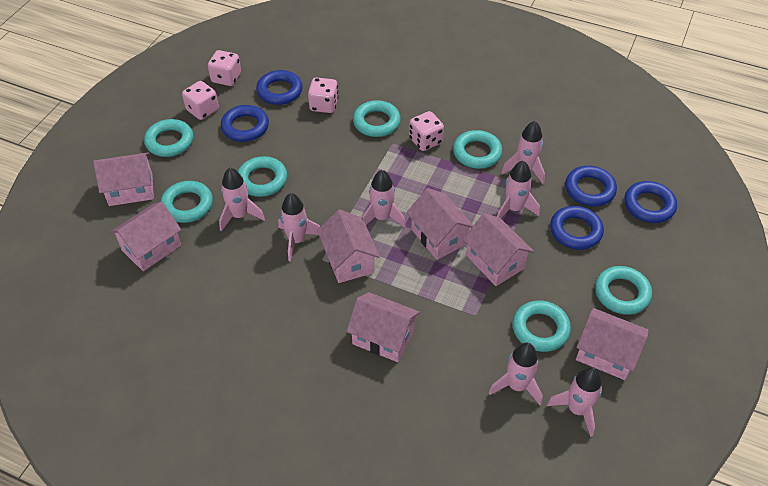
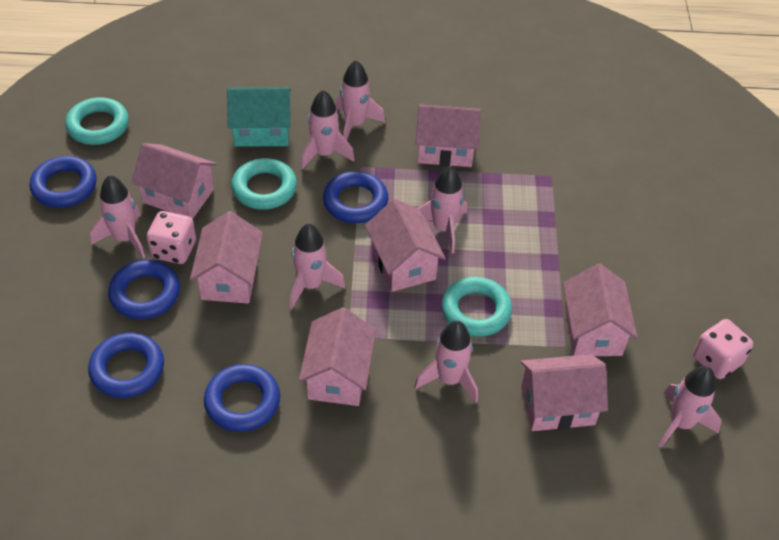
pink dice: [182,81,219,120] [208,50,241,86] [308,78,339,113] [409,111,444,151] = 4 -> [147,211,196,264] [693,319,753,379] = 2
turquoise house: none = 0 -> [227,87,291,147] = 1
turquoise ring: [144,119,193,157] [161,181,213,223] [238,156,287,197] [353,100,401,137] [453,130,502,169] [512,300,571,352] [595,266,652,315] = 7 -> [65,97,129,145] [232,158,297,210] [442,277,512,337] = 3

